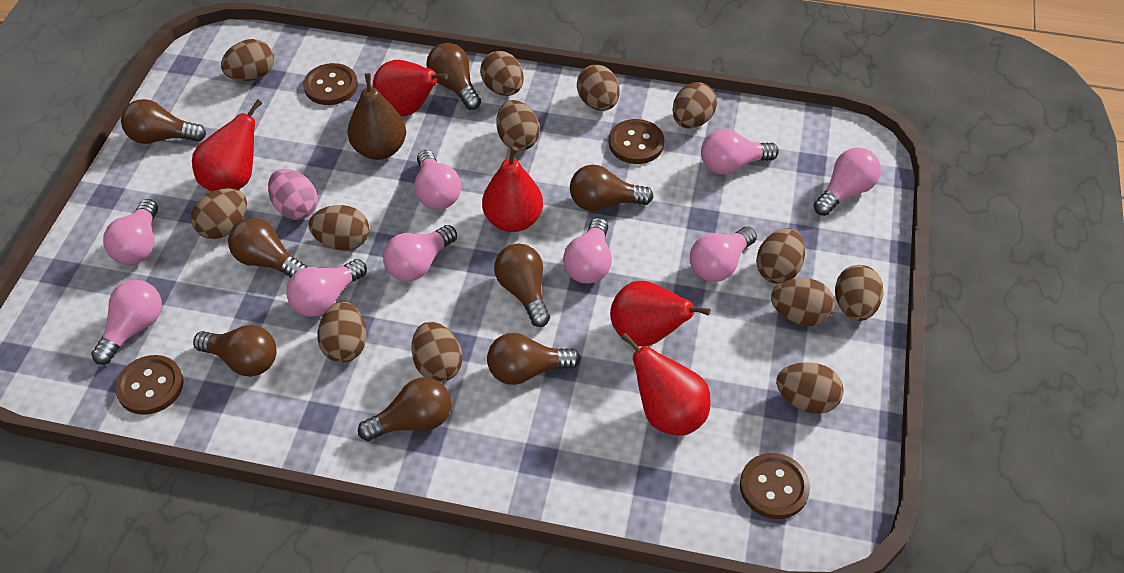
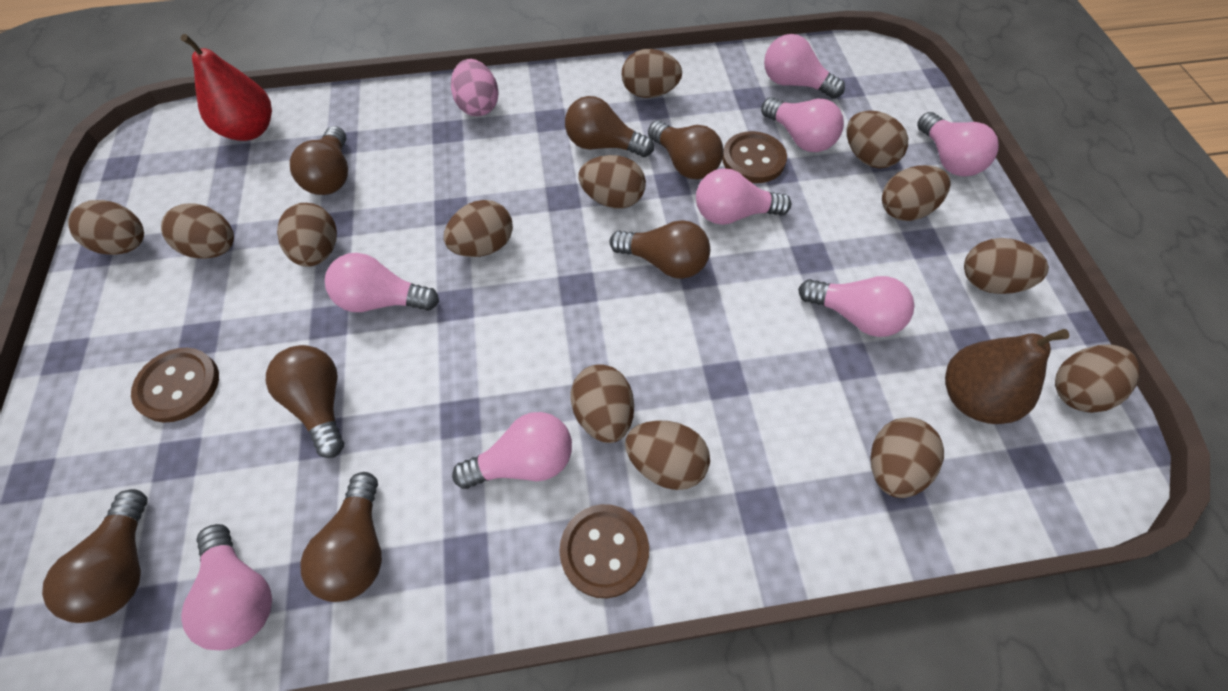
brown button: [115,355,184,415] [303,63,358,105] [609,119,664,164] [740,453,810,519] = 4 -> [131,348,219,423] [559,504,649,598] [722,131,787,183] = 3
brown light bulb: [121,99,206,144] [193,325,277,377] [228,218,308,278] [358,377,451,441] [426,43,481,110] [487,333,581,385] [494,244,550,327] [570,165,653,211] = 8 -> [42,489,148,623] [266,345,344,458] [290,126,348,195] [300,472,382,602] [565,96,654,157] [610,220,710,279] [648,121,724,179] = 7
pink light bulb: [91,280,162,365] [103,199,158,265] [286,259,367,317] [383,225,457,282] [415,150,461,210] [563,218,612,284] [690,227,757,282] [701,129,779,174] [814,147,881,216] = 9 -> [181,524,272,650] [325,253,439,312] [452,412,572,489] [696,168,791,225] [761,97,844,152] [764,34,845,99] [798,276,914,337] [917,112,999,177] = 8
red pear: [192,100,263,192] [372,60,448,117] [482,146,543,232] [610,281,710,346] [621,333,711,435] = 5 -> [181,34,272,141] = 1

